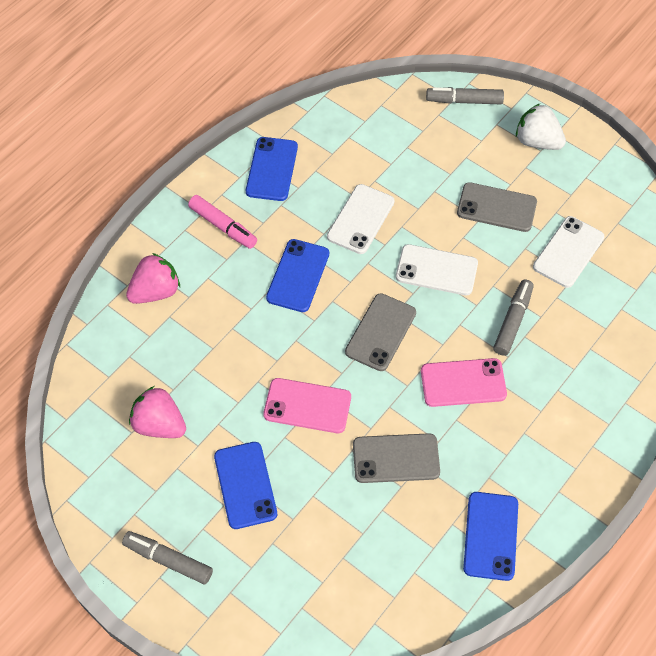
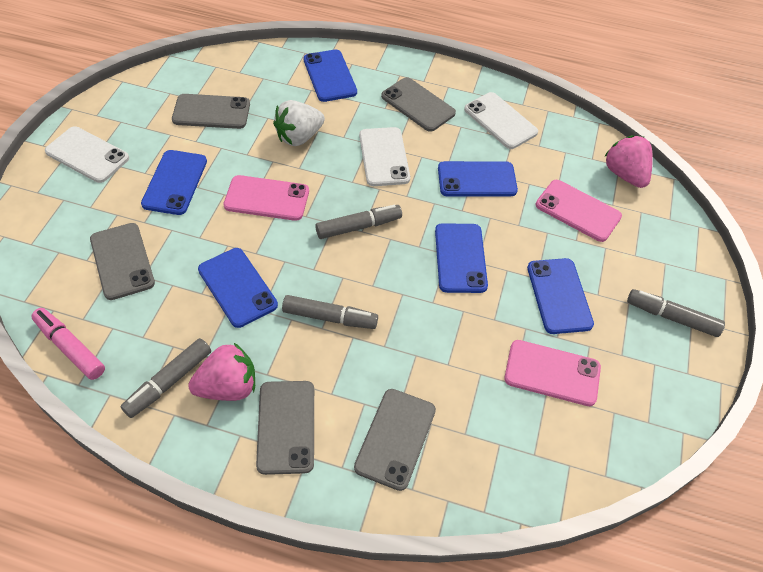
blue phone: [214,442,277,529] [246,137,298,201] [266,239,329,312] [463,492,518,581] = 4 -> [141,150,207,215] [198,248,278,328] [303,49,357,102] [435,223,488,293] [438,161,518,197] [527,258,594,334] = 6
grey marker: [122,531,213,585] [426,87,504,104] [493,280,534,356] = 3 -> [120,338,211,418] [282,295,378,329] [315,205,402,239] [627,289,725,337] = 4
grey phone: [345,293,416,371] [353,433,440,483] [457,182,537,232] = 3 -> [90,223,155,300] [172,94,250,129] [256,381,314,475] [354,389,436,491] [381,77,456,132] = 5
pink phone: [263,378,351,433] [421,358,507,407] = 2 -> [223,175,309,221] [504,340,601,406] [536,180,622,242] = 3

